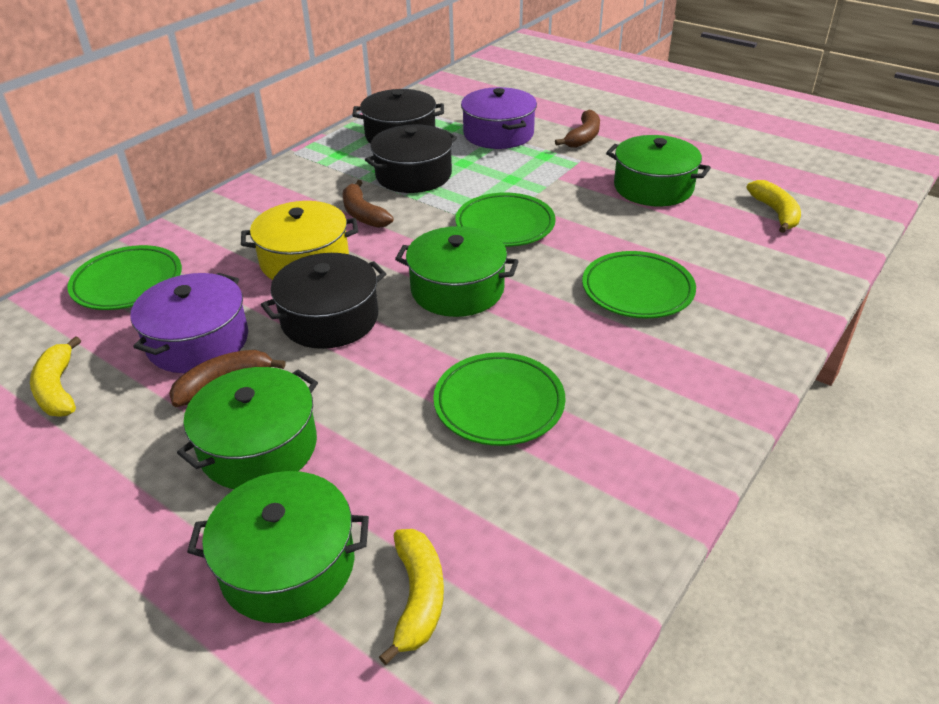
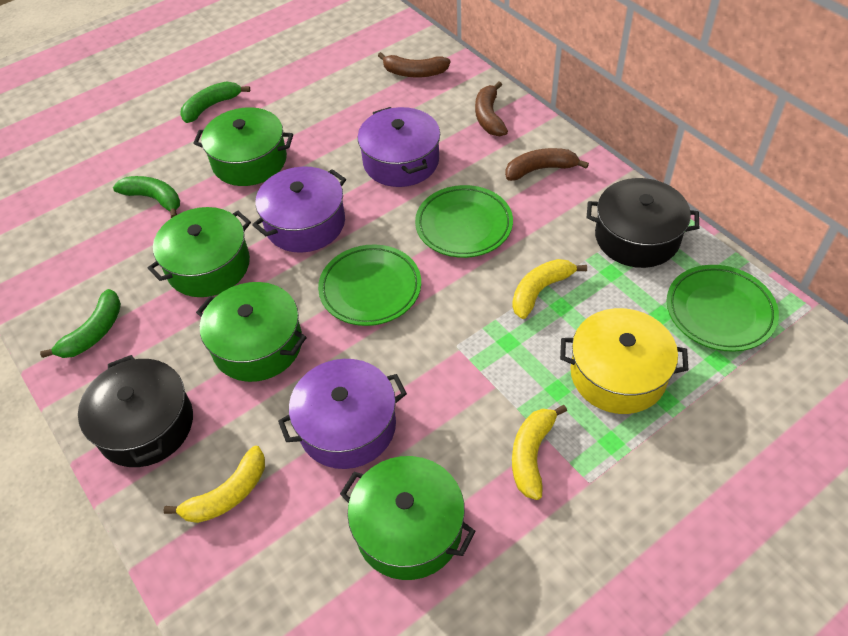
black pot: [261,253,386,349] [352,89,444,144] [365,124,457,193] = 3 -> [78,355,193,467] [587,178,699,268] = 2
green banana: none = 0 -> [40,289,121,358] [113,176,180,218] [181,81,250,123] = 3
green plate: [67,245,182,310] [433,352,566,446] [455,192,556,247] [582,251,696,318] = 4 -> [318,244,421,326] [415,185,513,258] [666,265,779,352] = 3
purple pot: [130,273,248,373] [461,87,537,149] = 2 -> [252,166,346,253] [278,359,407,469] [358,107,440,187] = 3

